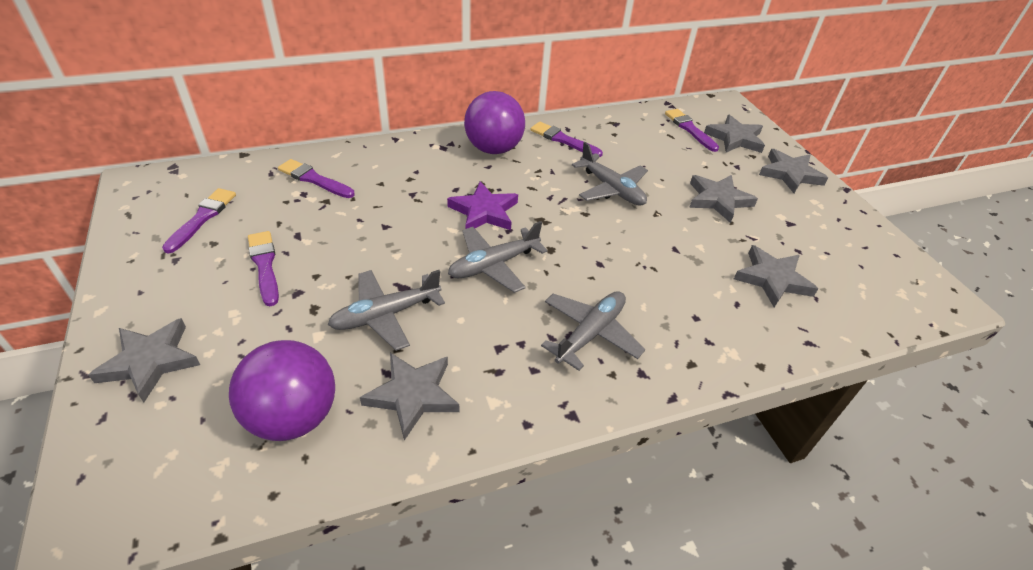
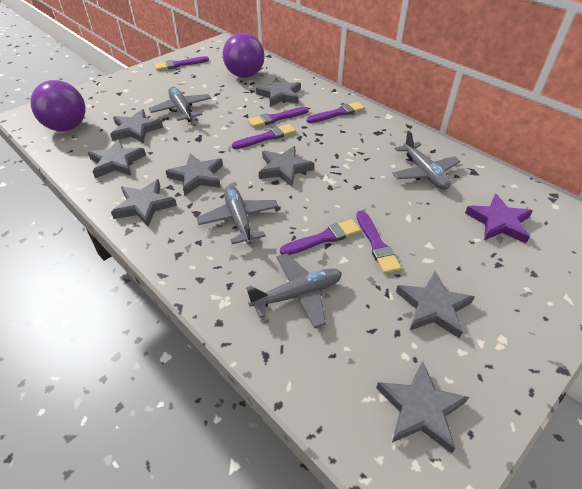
grey star: [88,318,200,402] [360,353,459,441] [689,175,758,223] [704,114,765,153] [734,245,818,308] [759,149,828,193] = 6 -> [88,139,146,178] [110,109,163,144] [111,179,177,227] [166,153,223,196] [256,78,301,107] [259,146,314,187] [376,361,469,454] [396,271,474,339] = 8
purple brush: [162,188,236,253] [248,231,279,306] [278,159,355,198] [530,122,603,157] [665,109,719,152] = 5 -> [154,56,209,71] [232,124,296,149] [248,107,309,128] [280,219,361,255] [306,102,365,123] [356,210,402,274] = 6

